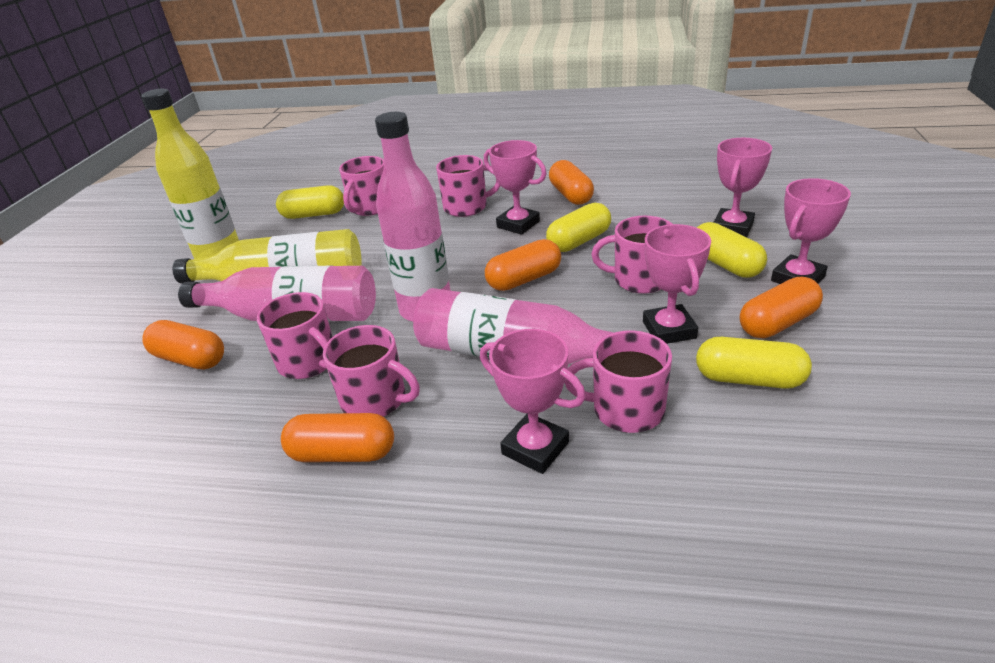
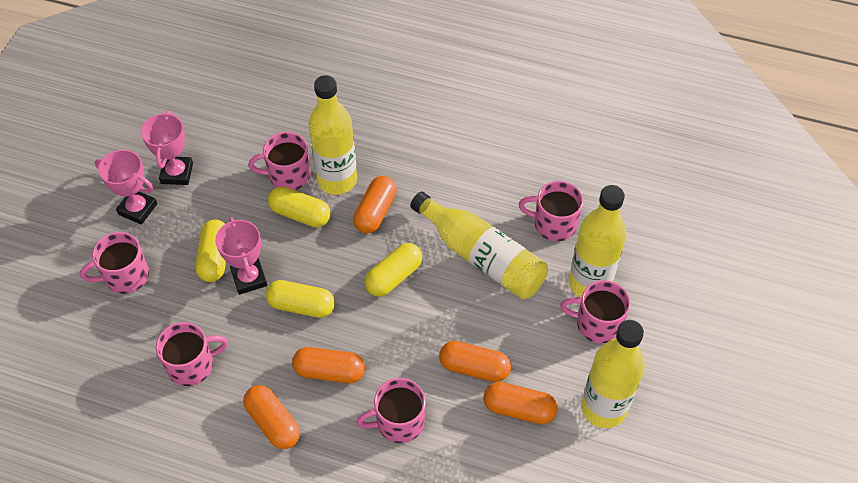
pink bottle: [178,266,376,321] [375,112,451,322] [413,288,614,364] = 3 -> none = 0
pink trophy: [480,329,586,474] [484,140,546,235] [643,224,711,344] [713,138,772,237] [771,178,851,284] = 5 -> [95,150,157,225] [141,111,193,185] [215,217,267,295] = 3
yellow bottle: [141,89,239,259] [172,229,362,283] = 2 -> [309,75,357,195] [410,192,548,299] [569,185,626,298] [581,320,645,428] = 4

